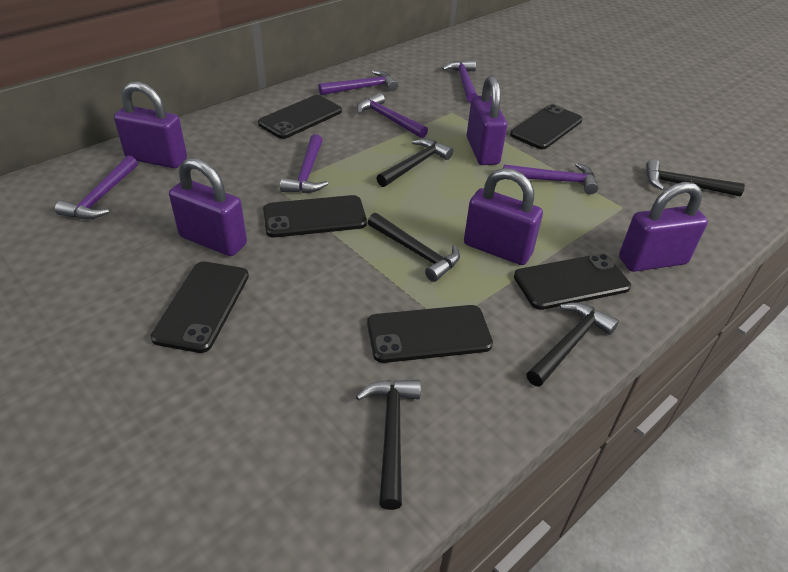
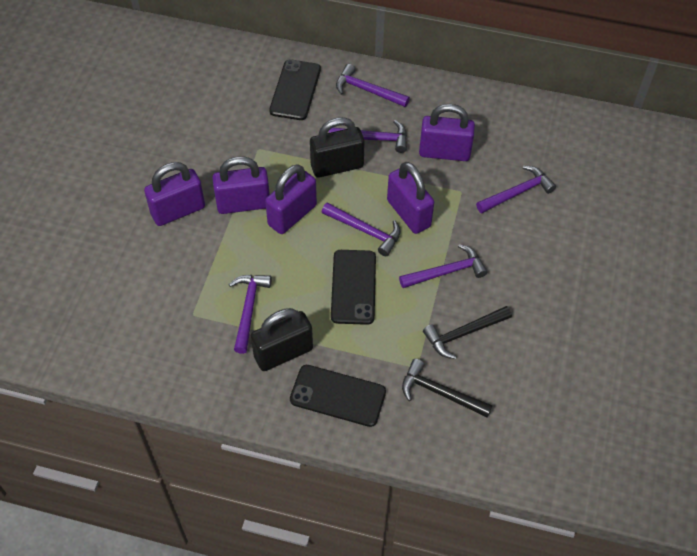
black hammer: [356,380,421,510] [368,213,460,282] [376,139,453,187] [526,302,619,387] [646,159,745,196] = 5 -> [402,359,492,417] [423,306,512,359] = 2
black padlock: none = 0 -> [251,308,313,371] [310,117,365,178] = 2
black phone: [151,261,249,353] [258,95,342,139] [263,195,367,237] [367,305,493,363] [510,104,583,150] [514,254,631,310] = 6 -> [269,59,321,120] [290,365,386,427] [331,250,376,325] = 3

